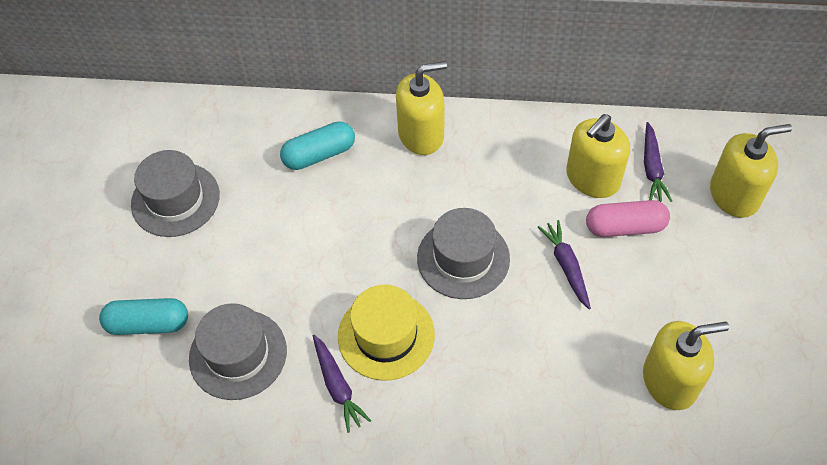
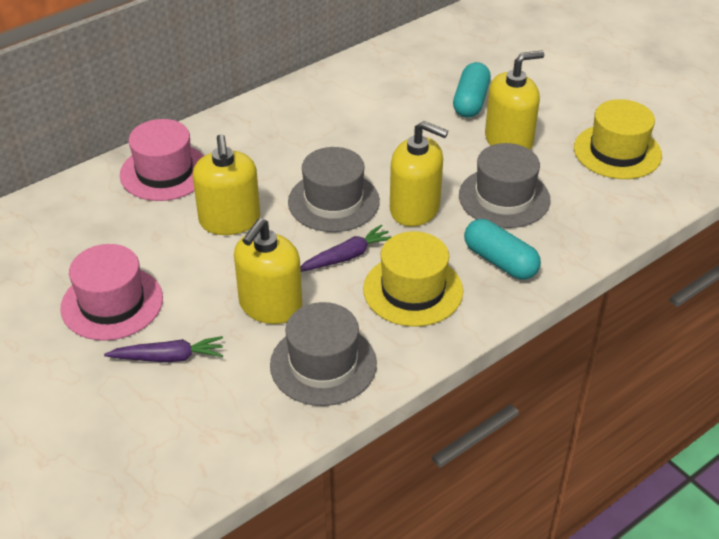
pink capsule: [586,200,670,237] = 1 -> none = 0
pink hat: none = 0 -> [60,244,163,341] [120,119,204,201] = 2
purple carrot: [313,335,371,433] [538,220,591,310] [644,122,672,202] = 3 -> [104,336,223,363] [300,224,391,272] = 2
yellow hat: [338,285,435,380] = 1 -> [363,231,463,327] [574,99,662,179] = 2

